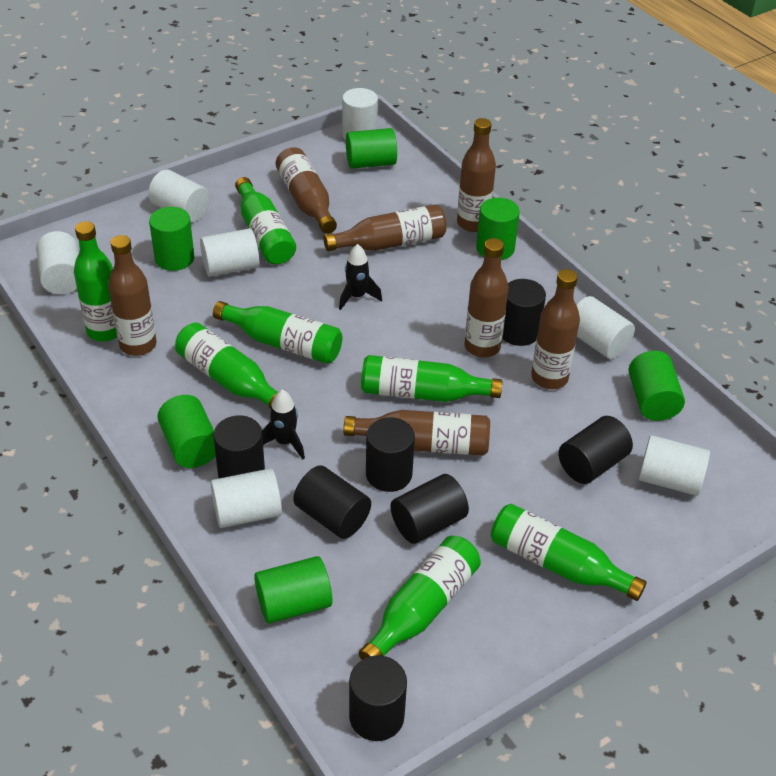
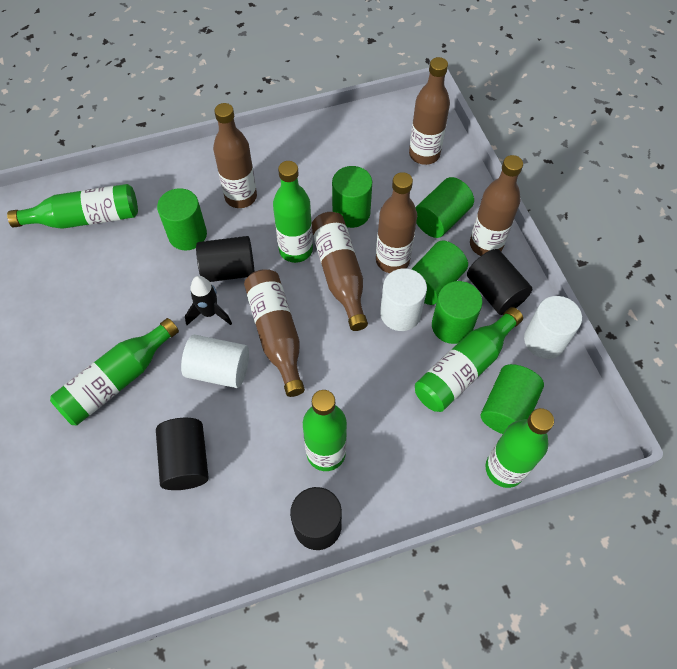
black cylinder: [213,415,265,478] [293,465,371,539] [349,655,407,741] [366,417,415,492] [390,474,469,544] [502,279,546,346] [558,416,633,484] = 7 -> [156,418,209,490] [196,236,255,282] [290,487,342,550] [467,249,532,315] = 4
black rocket: [262,390,305,459] [339,244,382,310] = 2 -> [185,276,232,325] = 1
brown bottle: [108,235,157,356] [276,147,337,234] [324,204,446,251] [344,410,490,456] [457,118,496,232] [465,238,509,358] [531,269,580,389] = 7 -> [213,103,257,208] [244,269,305,397] [312,212,368,331] [376,172,417,273] [409,57,450,165] [470,155,523,256] = 6
green bottle: [74,221,117,342] [175,322,278,409] [213,301,342,364] [235,177,296,265] [359,536,481,660] [361,355,502,402] [491,504,647,601] = 7 -> [7,184,138,229] [50,318,179,425] [273,161,313,263] [303,390,347,471] [415,307,523,412] [485,408,554,488] = 6
white cylinder: [36,231,79,295] [148,169,210,223] [200,228,259,277] [211,468,282,528] [342,88,378,141] [577,296,635,359] [639,435,710,496] = 7 -> [181,335,249,388] [380,268,427,331] [524,296,582,359] = 3

